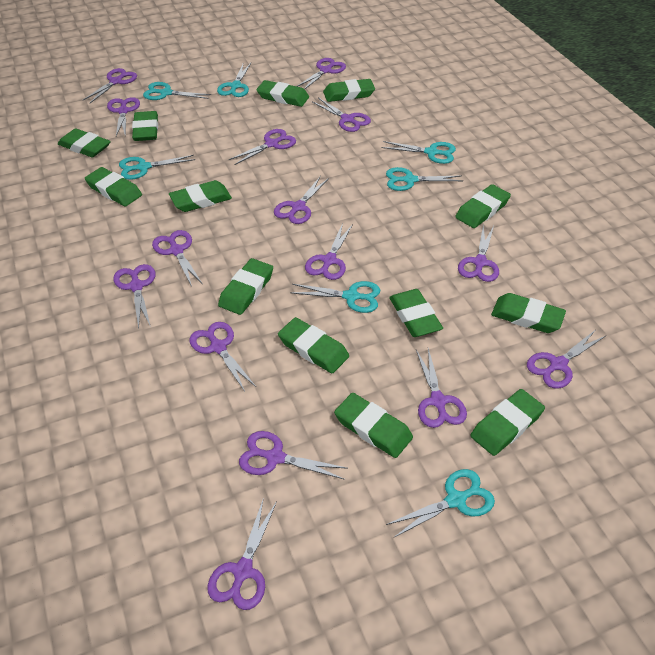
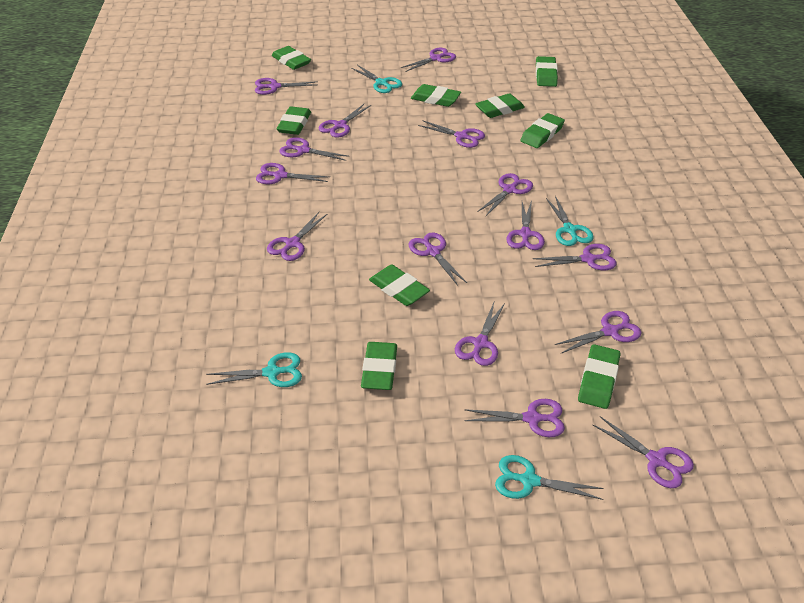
green eraser: [58,128,111,157] [85,167,142,206] [132,111,158,141] [169,180,232,212] [218,258,273,315] [256,80,309,107] [278,317,349,373] [323,79,375,102] [334,393,413,458] [389,289,443,337] [455,184,511,228] [470,389,545,456] [491,293,566,333] = 13 -> [272,46,311,70] [276,106,311,135] [361,342,397,390] [369,265,430,306] [411,84,461,107] [475,94,525,118] [520,113,565,148] [536,56,558,87] [578,344,620,409] = 9
turquoise scissors: [119,155,195,180] [143,82,211,100] [217,63,251,97] [290,281,380,313] [381,141,456,164] [386,167,463,191] [386,469,495,538] = 7 -> [206,352,302,387] [351,65,402,93] [495,455,604,500] [546,196,593,246] = 4

